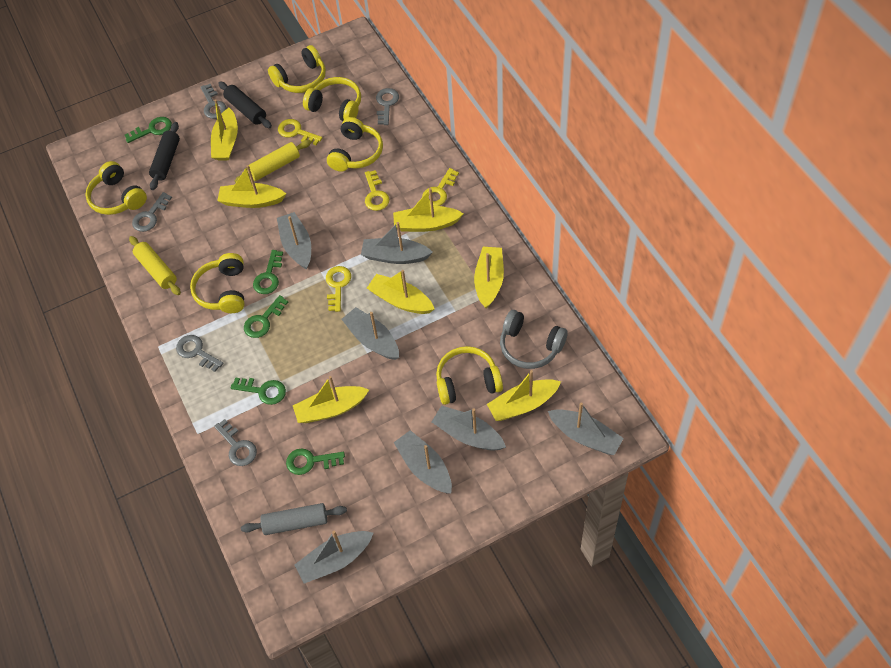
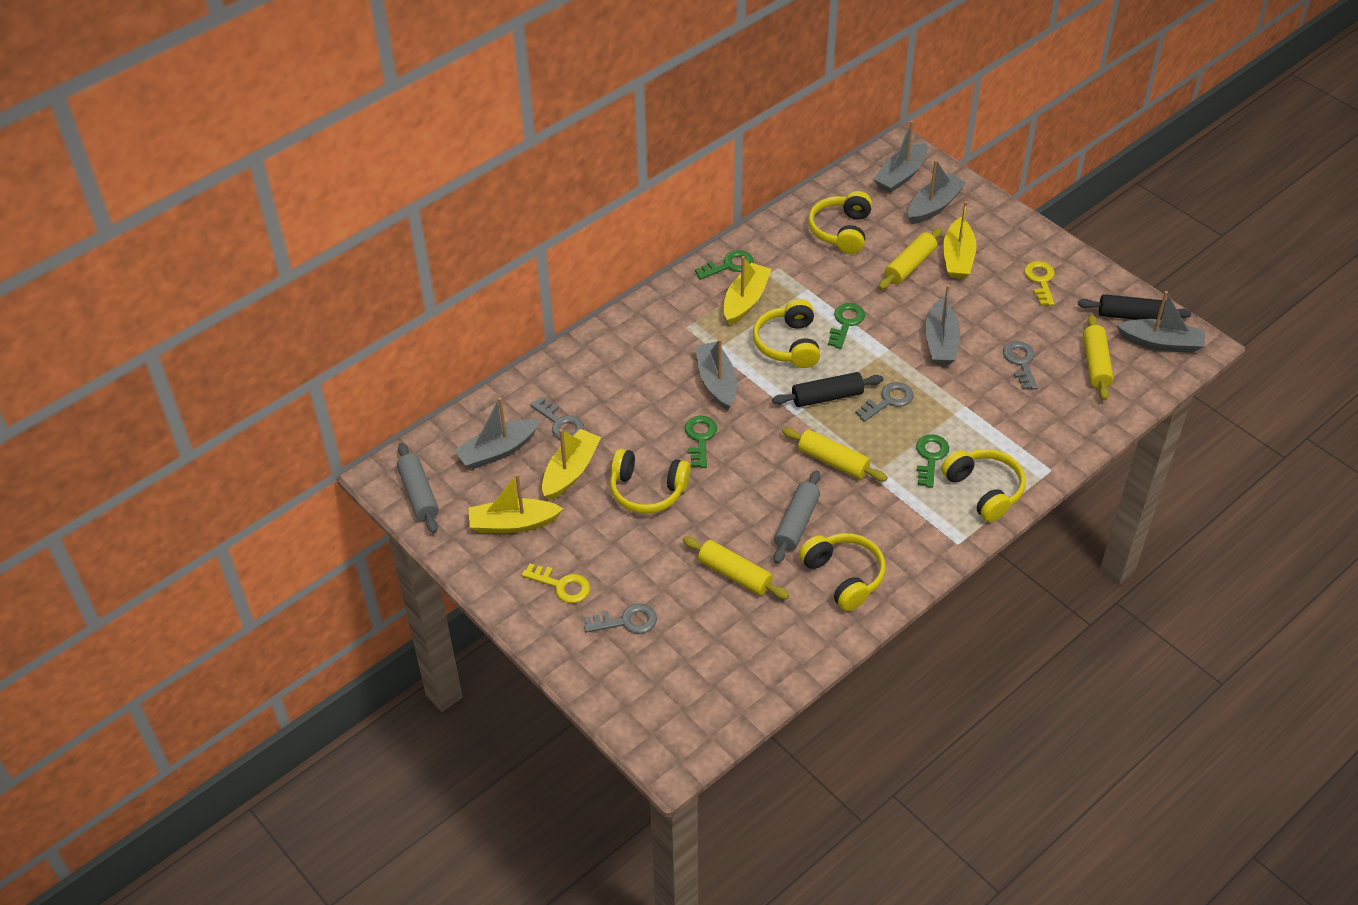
green key: [125,117,172,143] [231,377,286,405] [244,295,288,338] [253,250,283,294] [286,448,345,475] = 5 -> [685,416,717,468] [695,250,754,280] [828,303,865,349] [916,434,949,488] = 4
grey boat: [277,212,311,270] [295,531,373,584] [341,307,399,360] [361,222,433,264] [393,430,452,494] [432,406,506,451] [548,402,624,455] = 7 -> [454,397,540,469] [695,339,737,410] [873,121,928,193] [908,160,967,224] [925,285,960,365] [1117,291,1205,353] = 6
grey headphones: [500,310,568,369] = 1 -> none = 0
grey key: [132,192,172,232] [176,335,224,372] [200,84,227,119] [214,419,257,466] [376,88,399,125] = 5 -> [530,397,584,439] [584,604,657,634] [855,382,914,422] [1003,341,1038,390] = 4
grey rolling pin: [241,503,347,535] = 1 -> [397,443,439,533] [774,470,820,564] = 2
yellow boat: [211,99,238,160] [217,165,286,208] [293,376,369,423] [367,270,434,314] [393,188,464,232] [474,247,504,309] [487,370,561,421] = 7 -> [469,474,564,533] [542,429,601,500] [724,256,772,325] [943,201,977,279] = 4
yellow headphones: [85,161,147,215] [190,253,244,313] [268,45,326,93] [303,77,361,121] [327,117,383,172] [436,346,503,405] = 6 -> [610,449,691,514] [753,299,820,368] [799,533,886,611] [808,191,872,254] [941,449,1026,522] = 5
yellow key: [278,119,322,145] [326,266,351,312] [365,170,389,211] [422,168,459,206] = 4 -> [522,563,590,603] [1024,261,1055,306] = 2
yellow rolling pin: [129,236,181,295] [235,140,311,183] = 2 -> [683,537,789,599] [782,427,888,481] [879,228,942,290] [1083,315,1114,400] = 4

